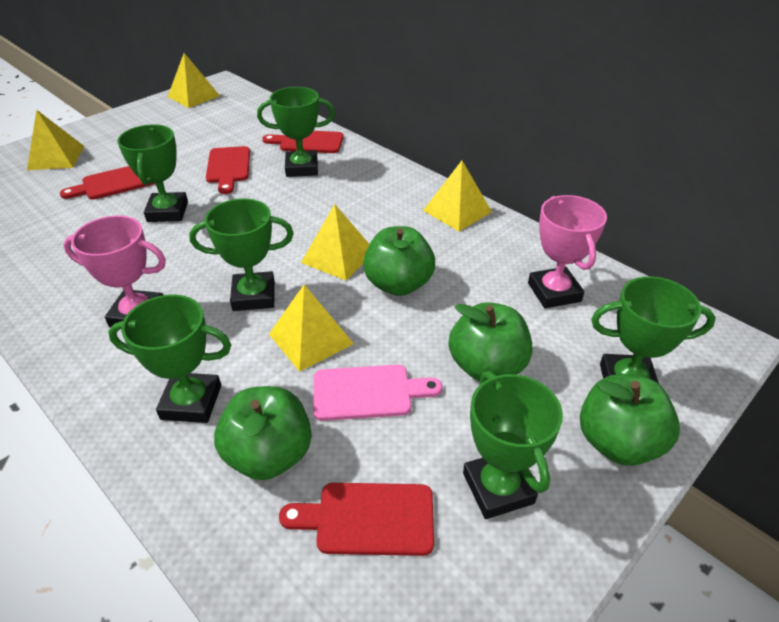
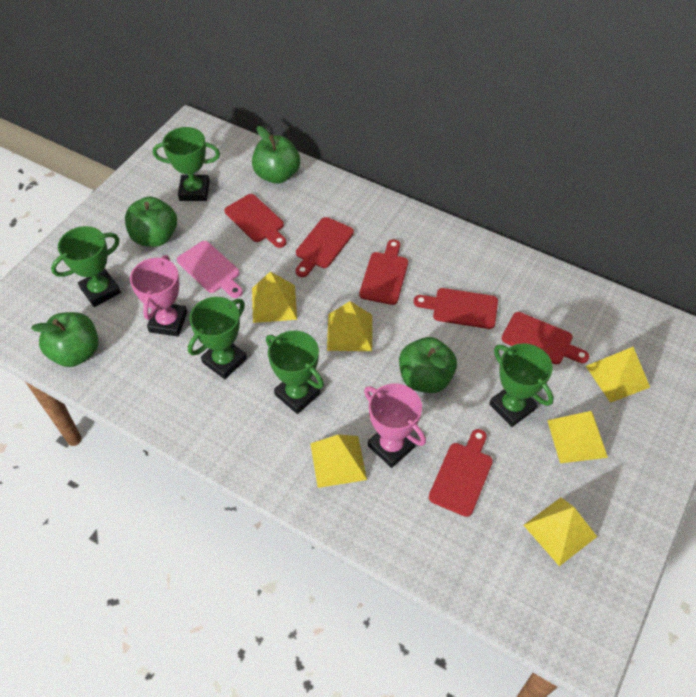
green trophy: [108,294,231,423] [117,124,188,222] [189,199,294,311] [257,87,335,177] [463,371,563,519] [591,276,716,384] = 6 -> [51,226,121,307] [153,127,220,201] [188,297,247,379] [266,331,324,414] [489,343,554,427] = 5
red cutting board: [60,166,155,200] [206,146,250,194] [262,131,344,153] [279,483,434,556] = 4 -> [225,194,286,248] [296,217,354,277] [359,239,408,305] [414,288,498,329] [429,429,493,517] [501,312,589,364] = 6
yellow pyramid: [27,110,84,170] [168,53,220,108] [269,284,354,372] [301,204,369,280] [423,161,492,231] = 5 -> [252,272,297,323] [310,434,367,488] [327,301,372,351] [524,498,597,566] [547,411,608,463] [586,347,650,403] = 6

